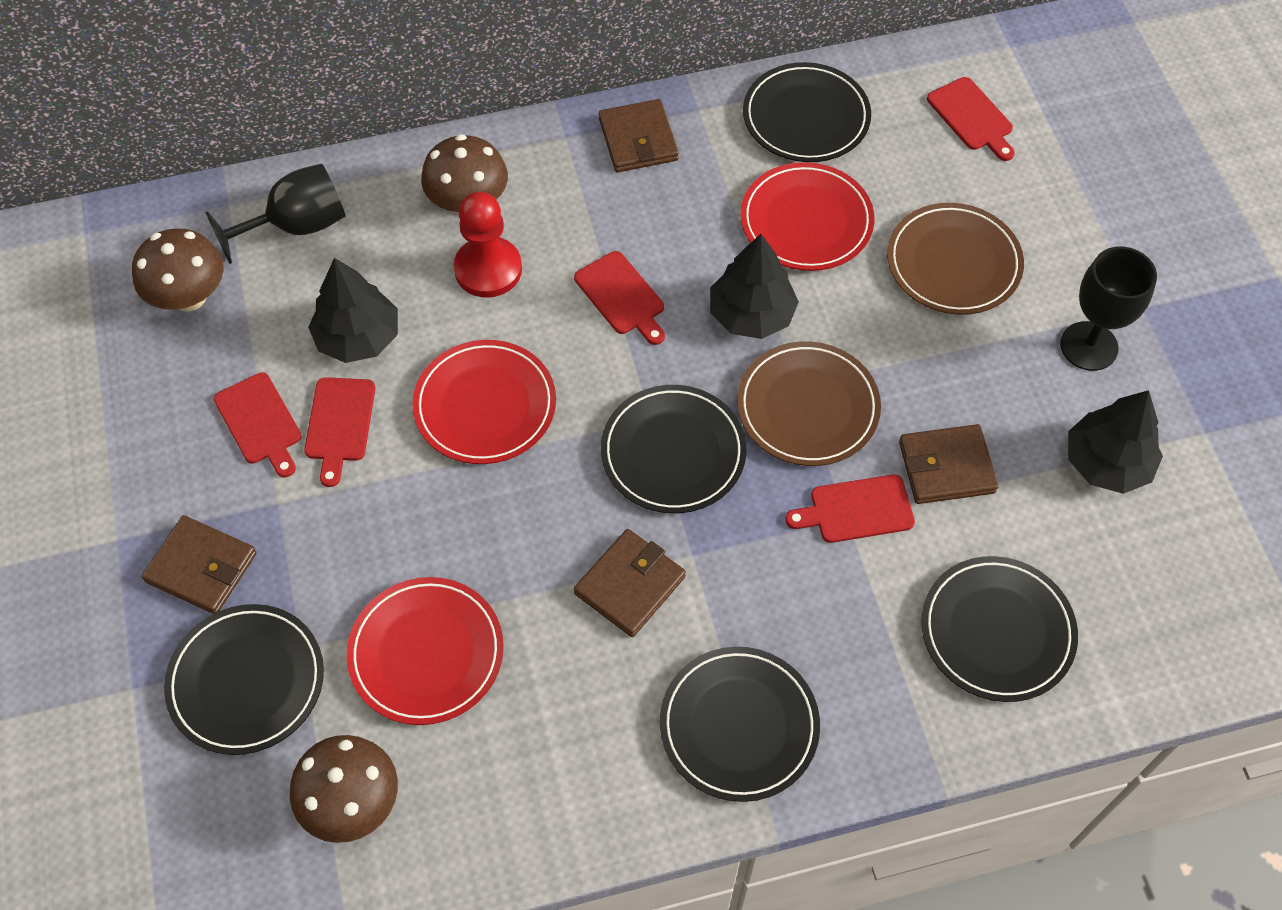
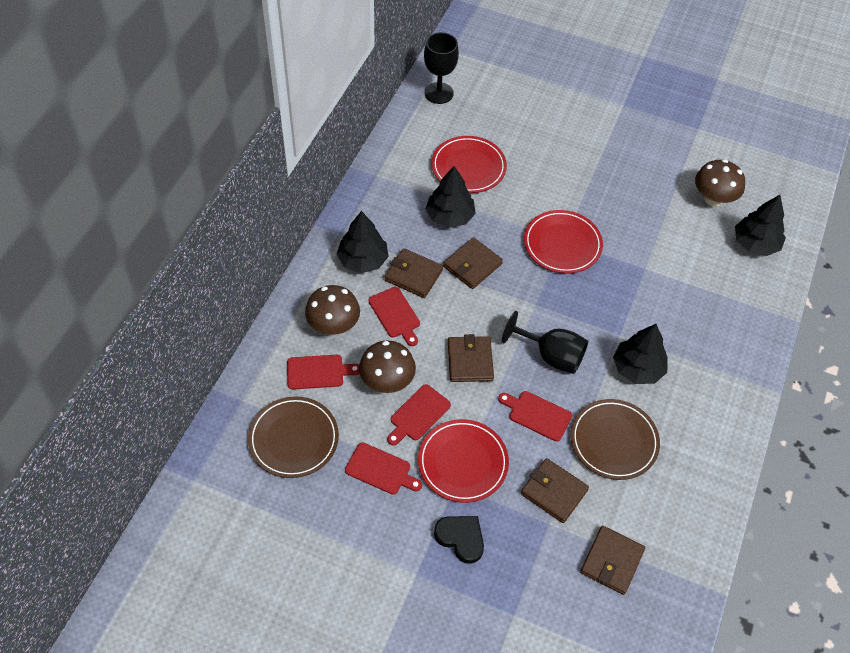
black heart: none = 0 -> [434,516,484,564] = 1
black plate: [164,604,324,755] [601,385,747,513] [660,647,820,802] [743,62,871,162] [921,556,1078,702] = 5 -> none = 0
black tree: [308,258,398,363] [710,234,799,339] [1068,390,1163,494] = 3 -> [336,211,389,273] [425,166,476,228] [613,324,668,384] [735,195,786,256] = 4
brown wallet: [141,515,257,614] [574,529,686,637] [599,99,679,172] [899,424,998,504] = 4 -> [385,248,443,298] [443,237,503,289] [448,334,494,382] [521,458,589,523] [580,526,645,595] = 5
red pawn: [454,192,522,298] = 1 -> none = 0

